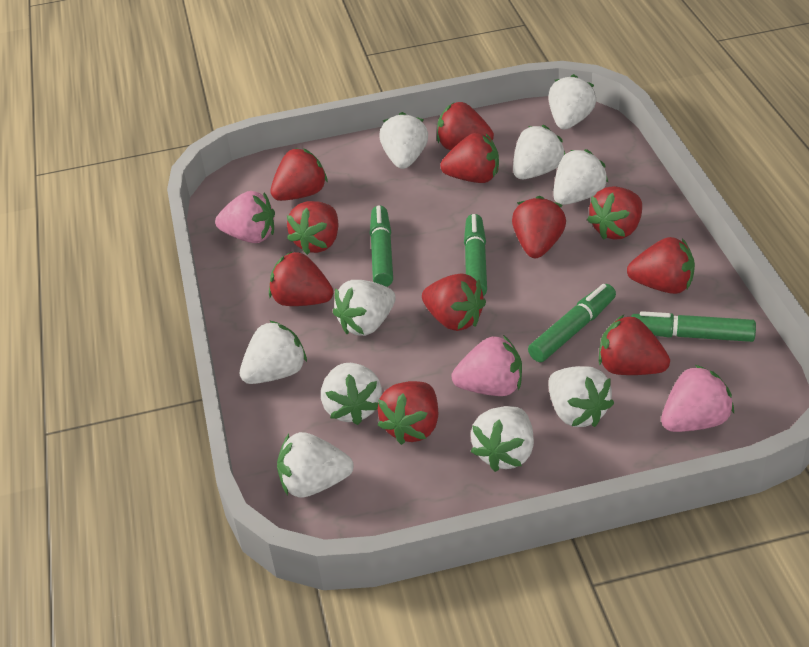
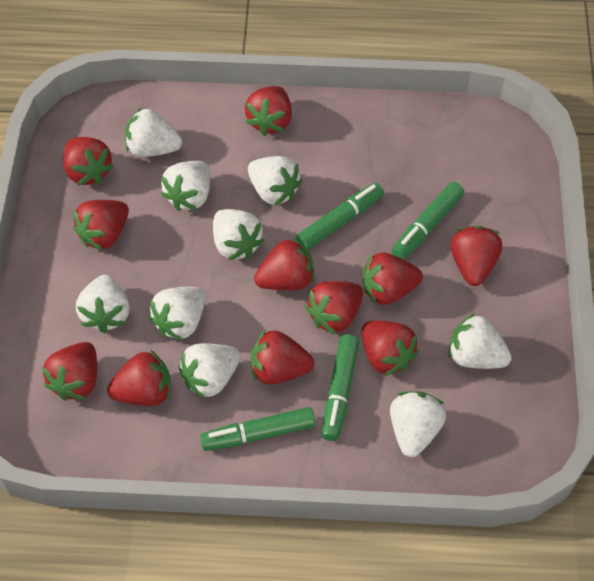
pink strawberry: [215,191,275,243] [451,335,522,396] [661,365,734,432] = 3 -> none = 0
white strawberry: [240,320,307,384] [277,432,354,498] [321,363,382,425] [333,280,396,336] [379,112,428,169] [471,406,534,472] [513,125,565,179] [549,74,596,129] [549,366,614,427] [553,149,609,205] = 10 -> [76,275,129,333] [125,108,182,157] [149,287,205,341] [161,161,210,211] [179,343,240,399] [213,209,264,260] [248,156,302,206] [390,391,446,457] [448,313,512,369] = 9

